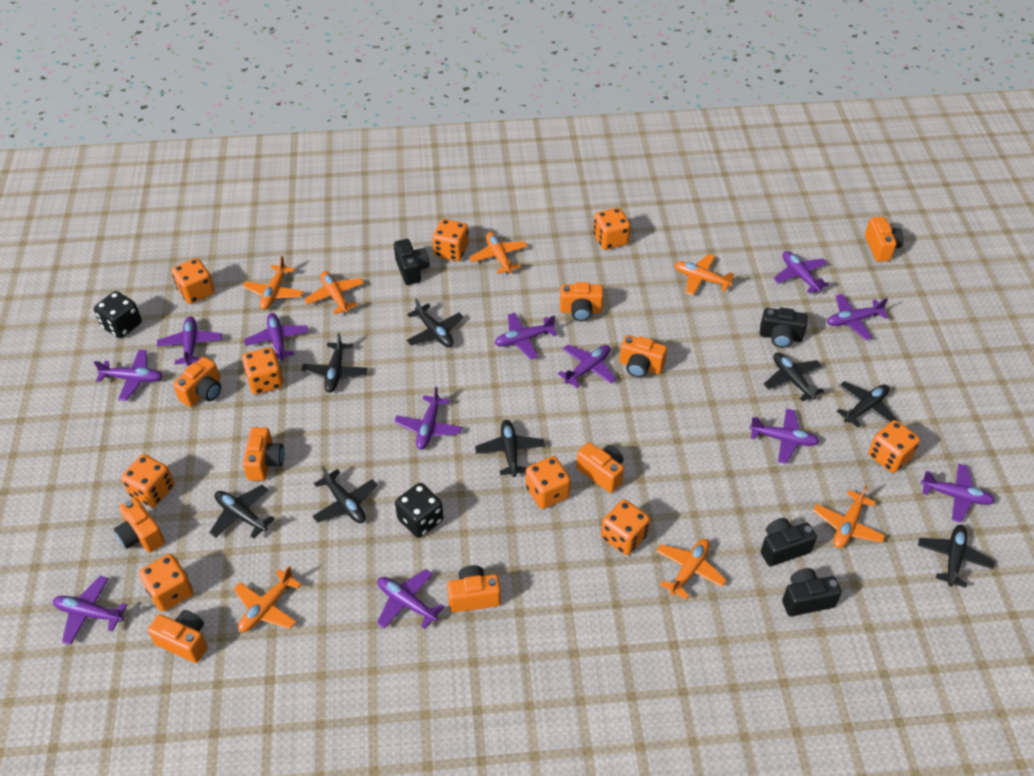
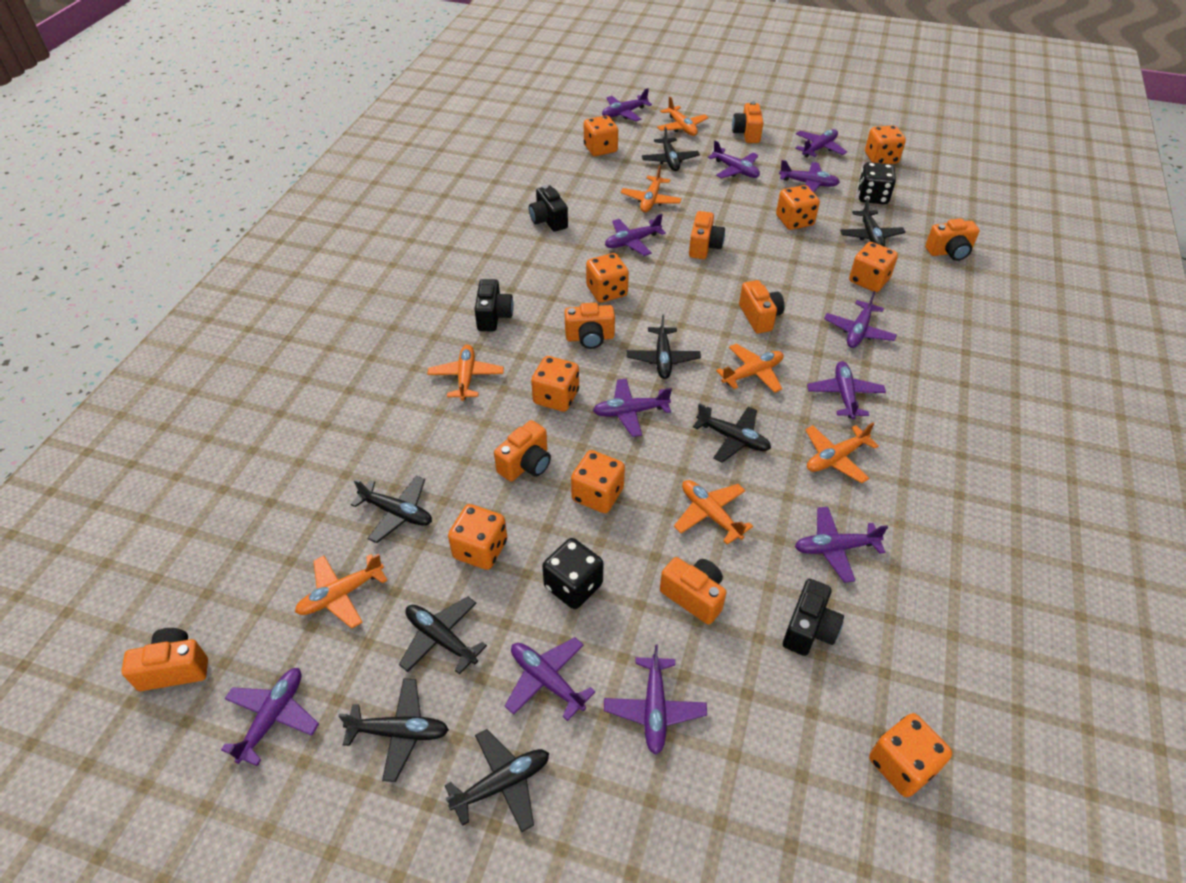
black camera: [394,239,430,285] [760,307,808,348] [761,518,817,566] [782,568,842,617] = 4 -> [475,279,514,331] [529,185,568,232] [783,579,844,656] = 3
orange camera: [114,498,165,553] [148,610,208,663] [173,357,221,407] [243,427,284,481] [447,565,501,613] [560,282,603,321] [576,442,624,493] [620,335,667,378] [865,217,904,262] = 9 -> [121,628,208,691] [494,420,551,482] [564,303,615,349] [660,557,727,625] [689,211,725,259] [732,101,763,143] [739,280,784,333] [925,218,980,261] = 8

